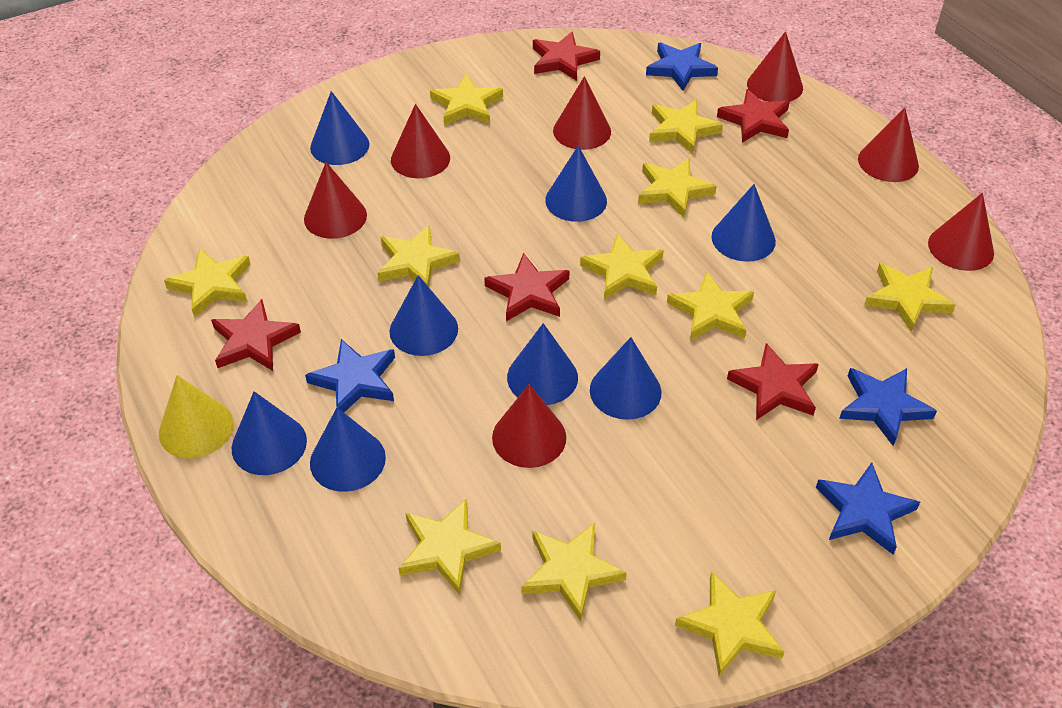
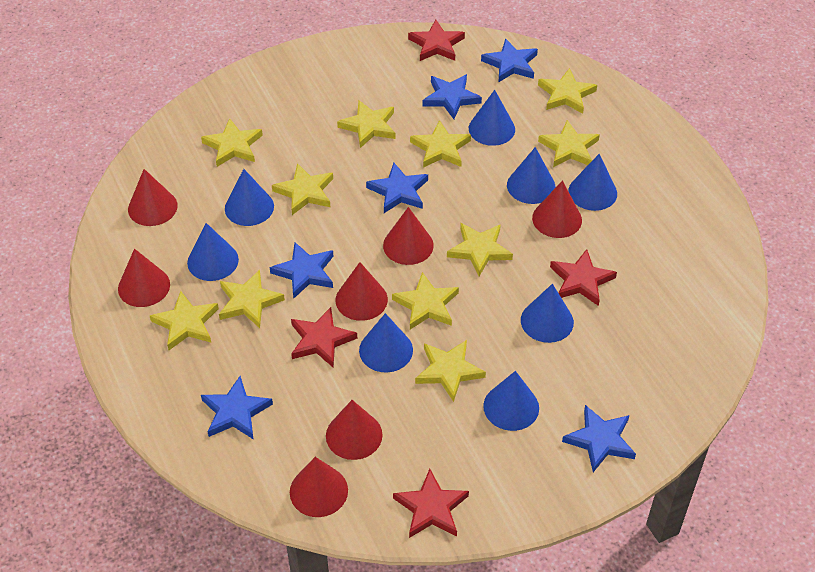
blue star: [305,339,395,412] [646,43,718,91] [816,462,920,554] [839,368,937,446] = 4 -> [201,376,273,440] [270,242,333,299] [366,163,428,213] [423,74,482,119] [481,38,538,83] [562,405,636,472] = 6
red star: [211,299,301,371] [484,253,570,321] [533,32,600,81] [717,89,790,143] [727,343,819,420] = 5 -> [291,307,357,367] [393,469,469,538] [408,20,465,61] [550,249,617,306] = 4
yellow cone: [159,375,234,458] = 1 -> none = 0

